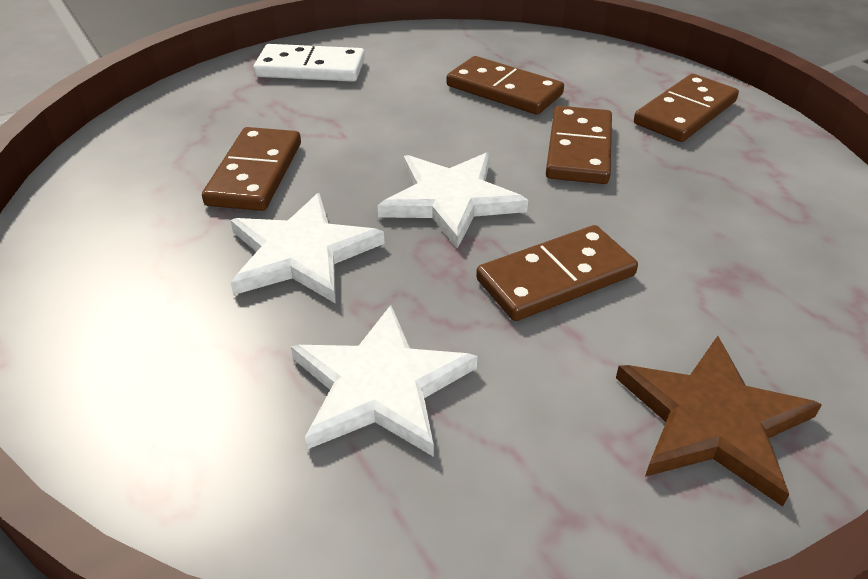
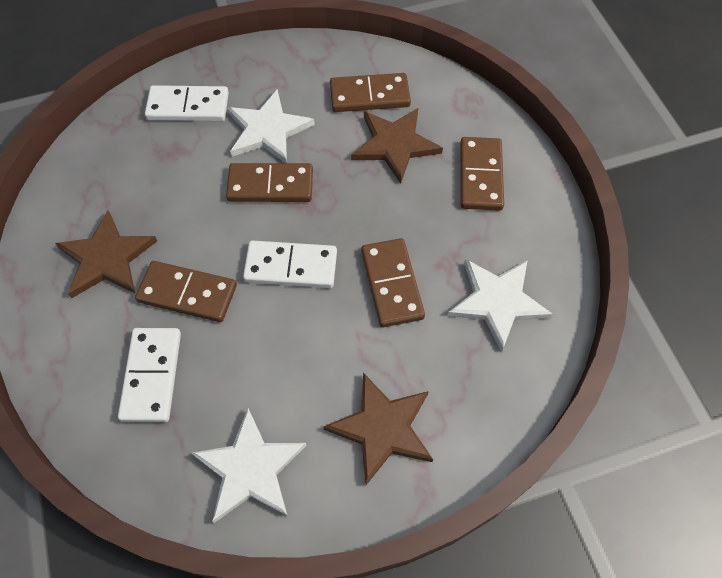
brown star: [616,336,822,507] = 1 -> [55,210,157,298] [324,372,433,485] [351,108,443,184] = 3
white domino: [253,44,365,82] = 1 -> [118,328,181,422] [145,85,229,121] [243,240,337,288] = 3

